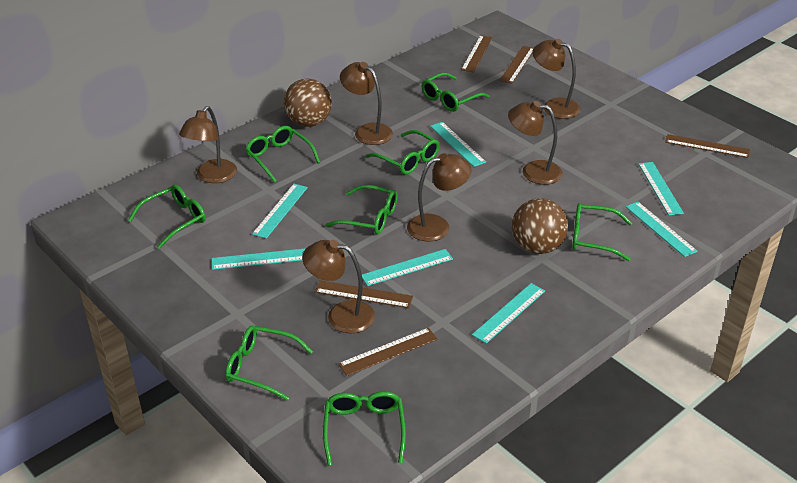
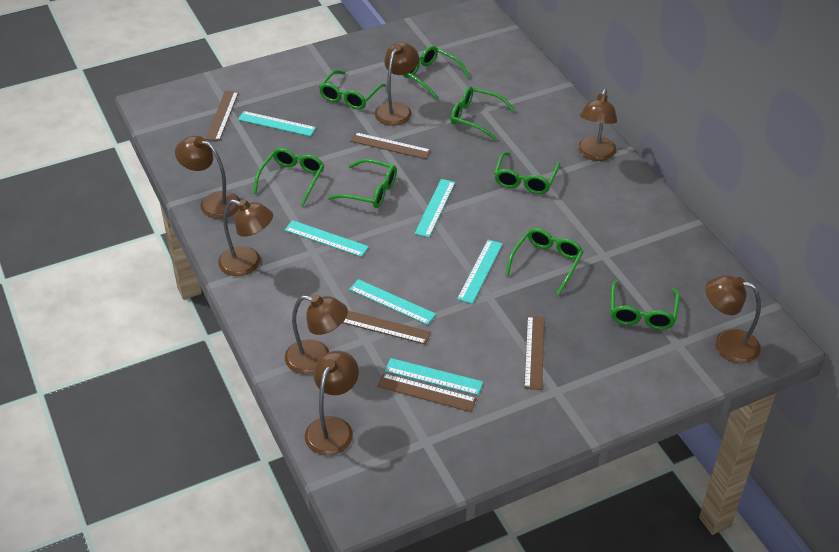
brown ball: [284,79,332,127] [512,198,568,254] = 2 -> none = 0
brown lamp: [179,106,237,183] [302,240,375,333] [340,62,393,145] [407,153,472,242] [508,101,563,185] [532,39,581,119] = 6 -> [175,136,240,219] [218,199,273,276] [285,294,348,374] [305,351,359,456] [375,42,419,126] [578,89,617,161] [705,275,761,363] = 7
turquoise ruler: [212,248,305,270] [252,184,308,239] [362,249,453,286] [430,122,486,167] [472,283,545,344] [626,202,698,257] [639,162,684,215] = 7 -> [238,111,316,136] [285,220,369,257] [349,279,436,325] [385,358,483,395] [414,179,455,237] [457,240,503,304] = 6

